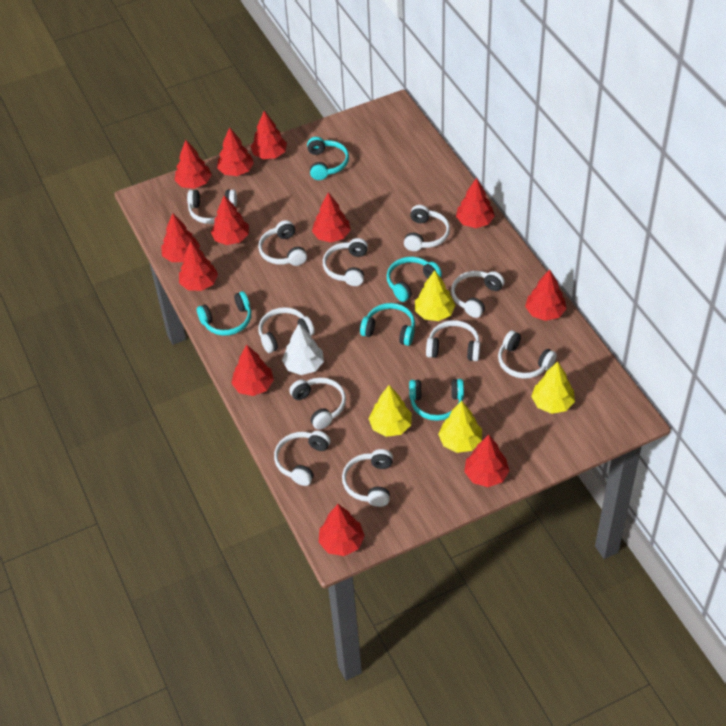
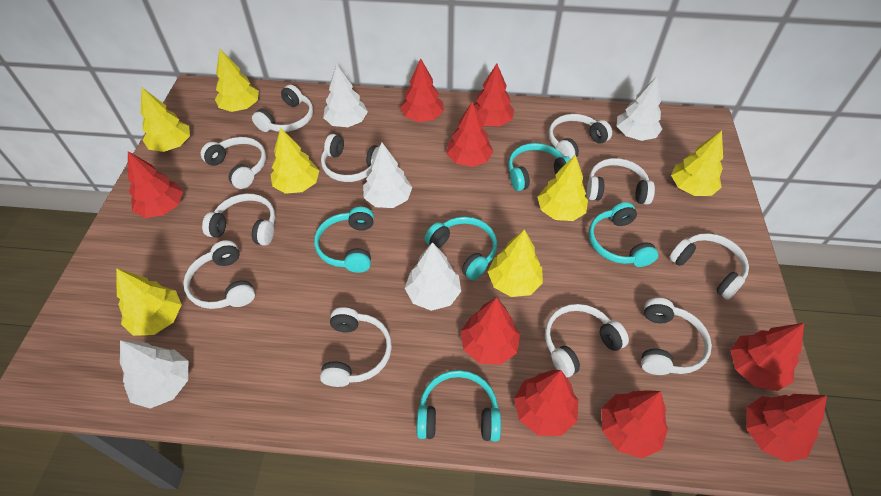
red tree: [161,213,200,262] [175,140,212,189] [179,241,218,291] [211,195,249,245] [217,127,254,176] [231,345,274,396] [251,111,287,159] [312,192,351,243] [319,504,365,556] [456,178,495,228] [464,435,510,487] [525,269,567,321] = 12 -> [128,151,183,218] [400,59,444,122] [447,102,493,167] [461,297,520,365] [474,63,514,126] [514,370,579,436] [601,390,668,458] [730,323,804,391] [746,394,827,462] = 9
white tree: [282,324,324,375] = 1 -> [120,340,188,408] [323,64,368,127] [363,143,412,208] [405,242,461,311] [617,77,662,141] = 5
yellow tree: [368,385,412,437] [415,270,456,321] [438,401,482,453] [531,361,575,414] = 4 -> [116,268,182,336] [141,88,190,152] [215,49,259,112] [270,128,320,194] [488,229,543,297] [538,155,588,221] [671,131,723,196] = 7

